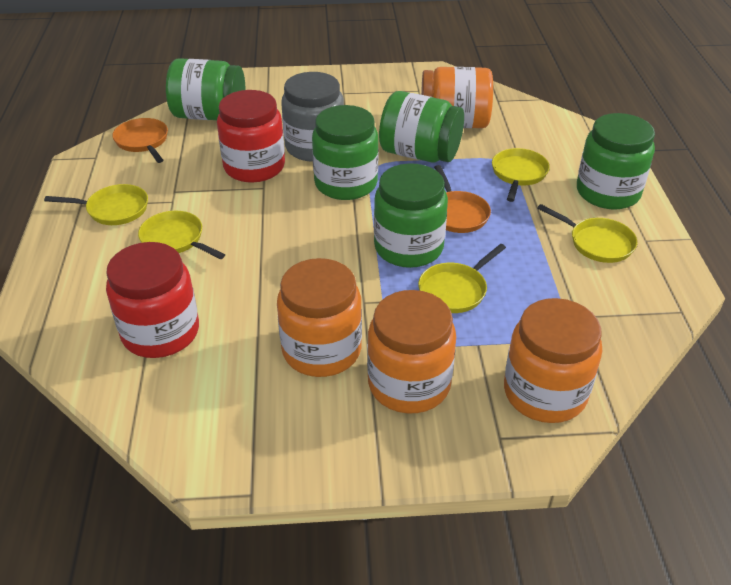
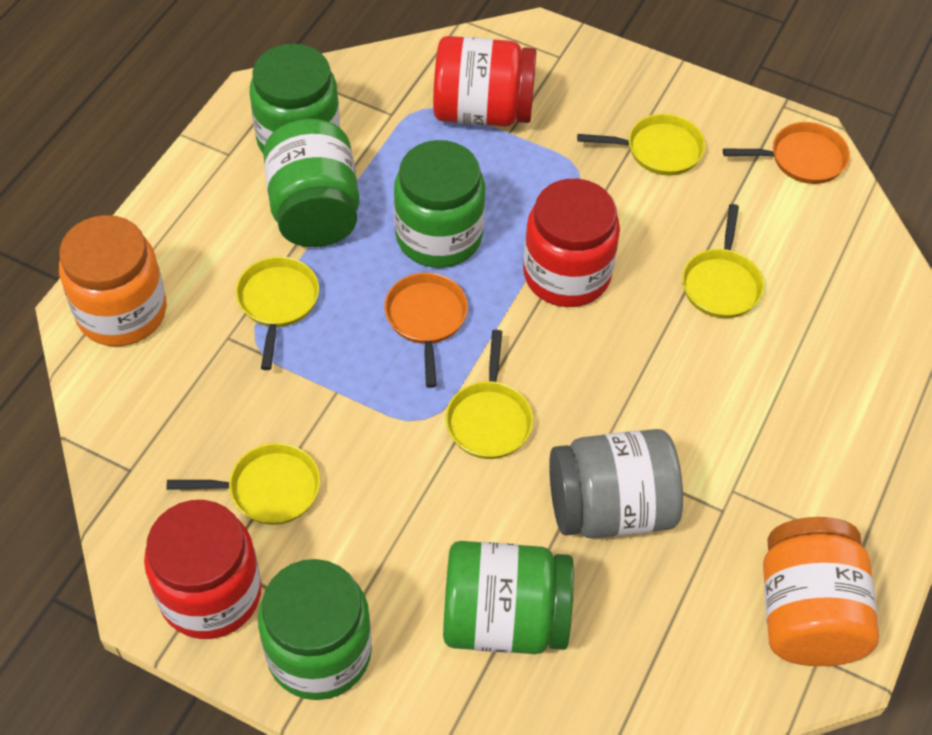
orange jar: [277,258,362,377] [367,290,456,413] [421,67,493,128] [504,298,602,423] = 4 -> [59,215,167,347] [763,517,879,666] = 2
red jar: [106,242,199,358] [217,90,285,183] = 2 -> [144,500,261,639] [433,36,537,126] [523,179,620,307] = 3

